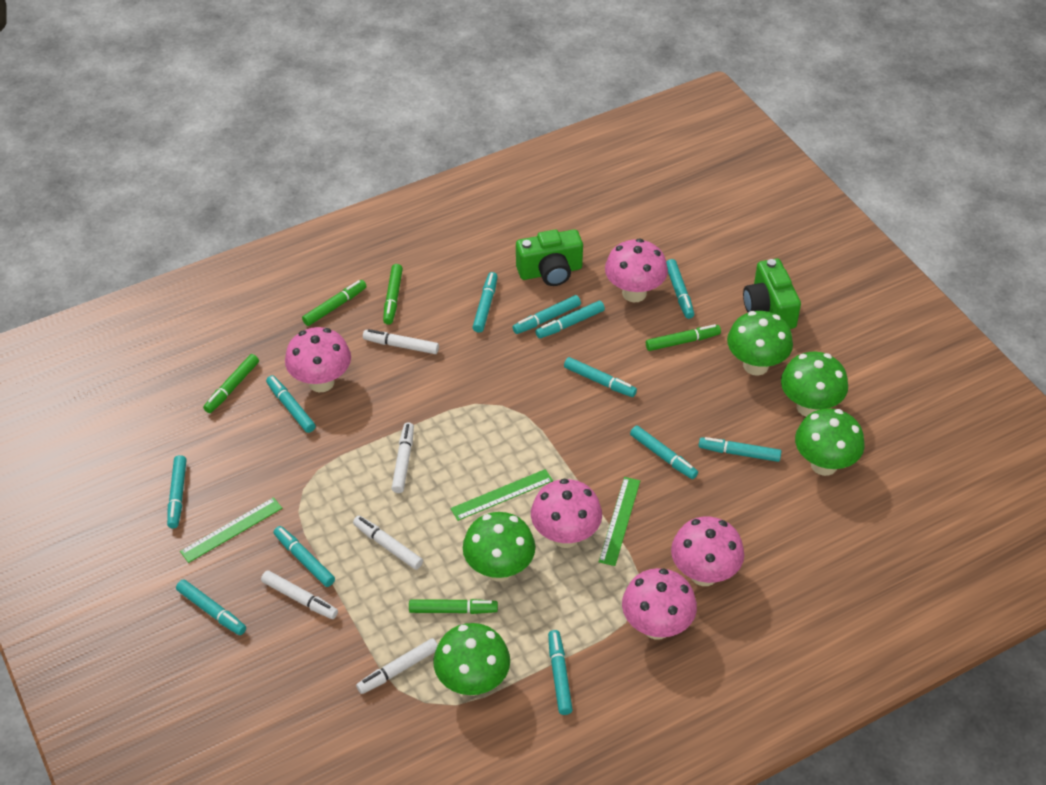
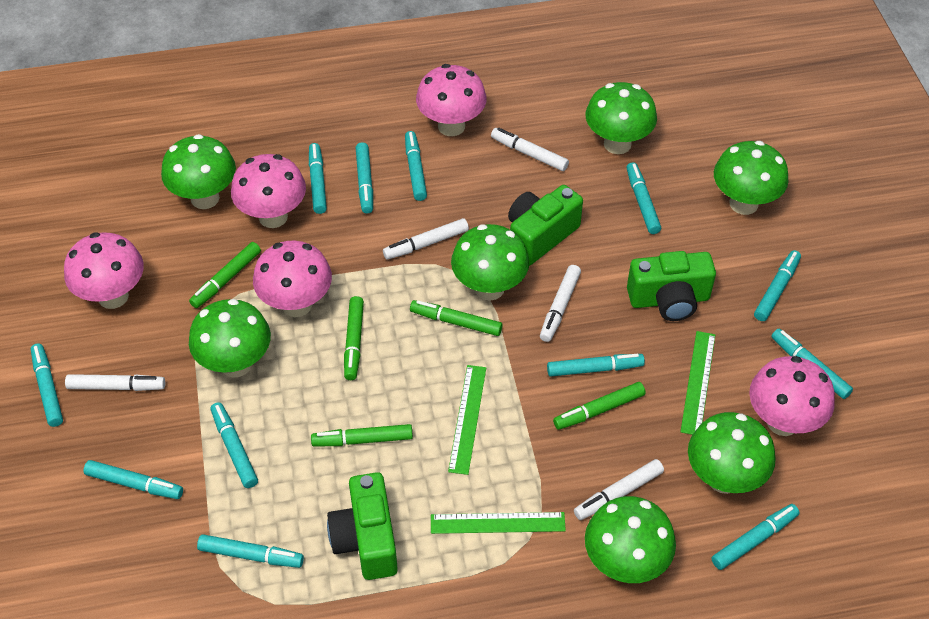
green camera: [516,229,583,286] [743,258,801,329] = 2 -> [327,472,398,580] [508,185,583,266] [627,251,716,321] = 3
green mushroom: [433,623,510,696] [463,512,535,582] [727,311,793,376] [781,352,848,417] [795,408,865,476] = 5 -> [161,134,236,209] [189,299,271,378] [451,224,529,301] [585,496,676,583] [586,82,657,154] [688,412,776,494] [714,141,789,215] = 7

